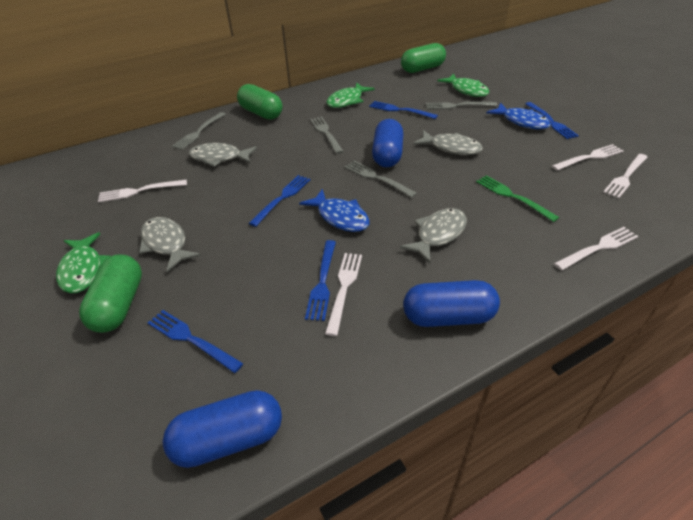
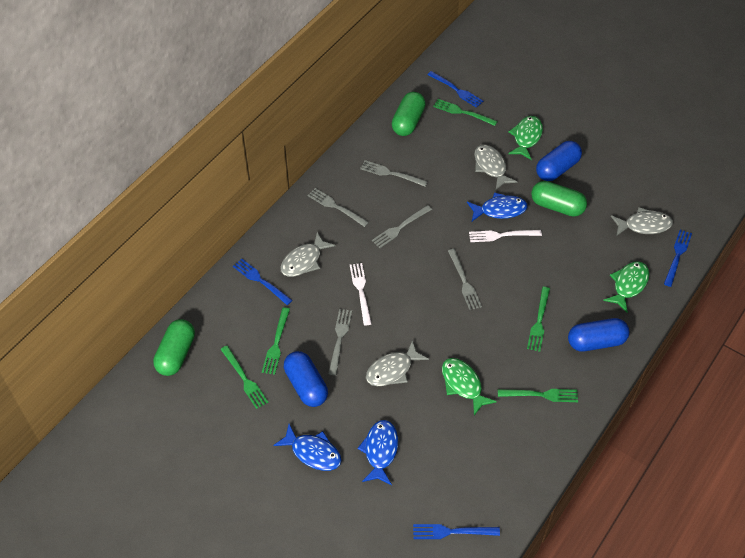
blue fish: [299,189,370,232] [486,103,551,129] = 2 -> [273,424,342,471] [357,420,398,485] [467,192,528,221] = 3
blue fork: [148,310,243,373] [249,175,310,227] [305,240,336,321] [369,101,438,119] [525,102,579,139] = 5 -> [233,259,292,305] [413,524,500,539] [427,71,483,108] [664,230,692,287] = 4
green fork: [476,175,559,222] = 1 -> [220,346,268,409] [262,307,290,375] [433,99,498,126] [498,389,578,402] [527,287,550,352] = 5
grey fork: [172,112,226,150] [310,116,344,154] [345,161,417,198] [426,101,497,110] = 4 -> [308,188,369,227] [328,309,352,375] [360,160,428,187] [372,205,432,248] [448,249,482,310] = 5
white fork: [98,180,187,202] [325,253,362,336] [552,144,623,170] [554,227,638,271] [603,154,647,198] = 5 -> [350,263,372,326] [469,230,542,242] = 2

